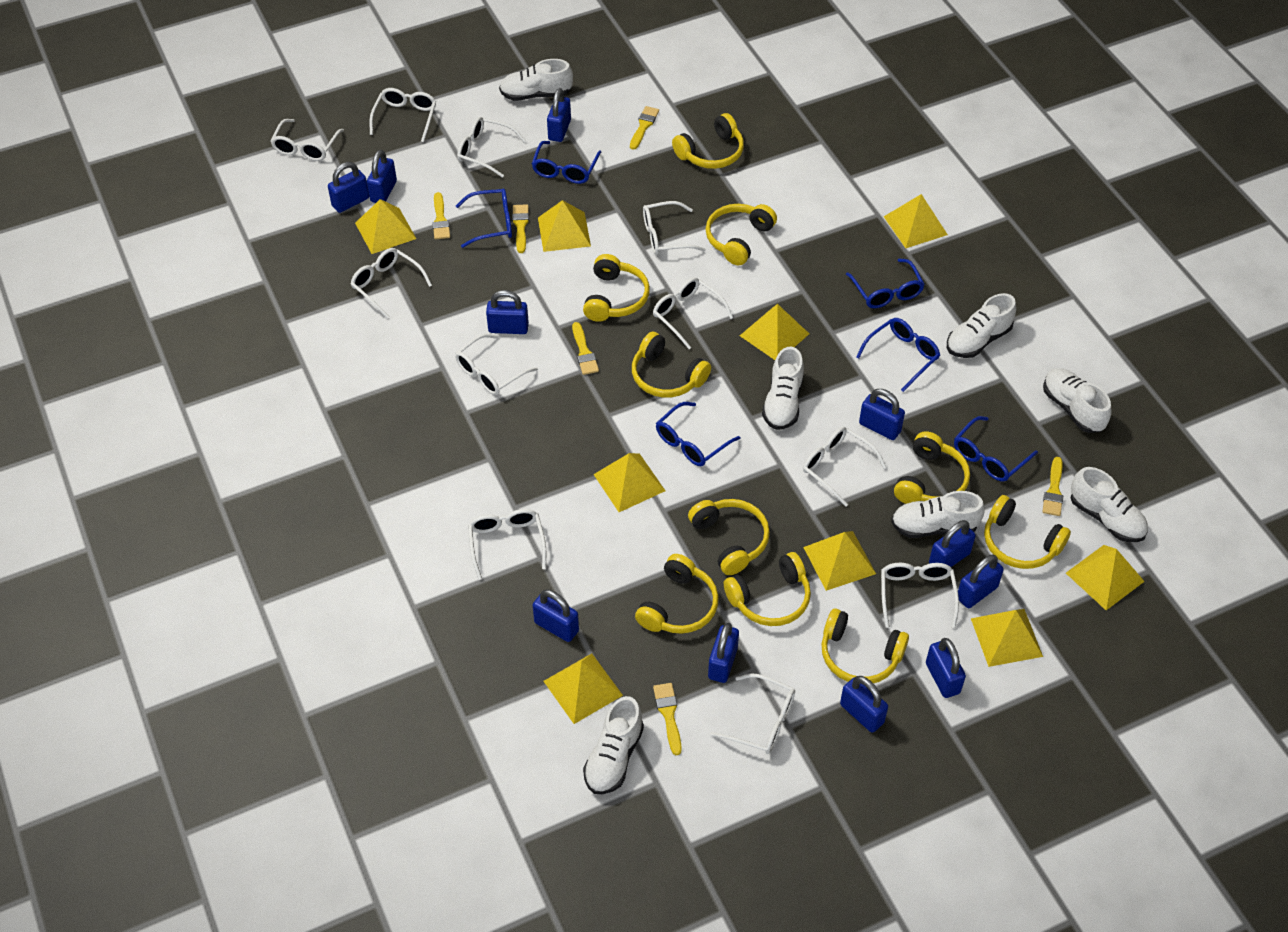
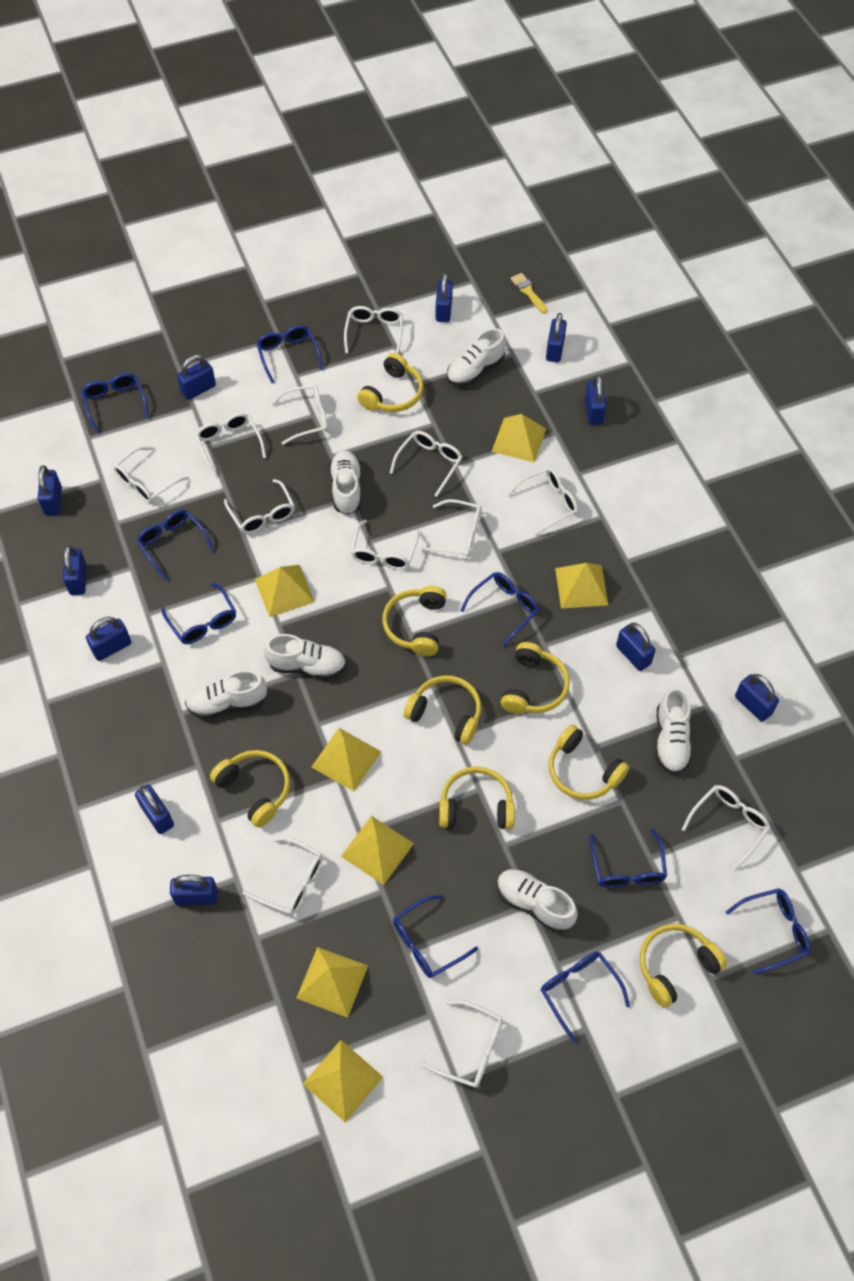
blue glasses: [456,189,512,248] [532,141,601,184] [656,402,740,466] [846,259,925,308] [856,318,940,392] [954,416,1038,482] = 6 -> [81,373,149,433] [136,509,214,580] [161,583,236,644] [256,325,322,383] [393,895,478,978] [460,572,539,647] [541,952,630,1042] [590,829,667,888] [726,888,811,974] = 9
white glasses: [271,119,344,161] [350,248,432,318] [369,88,436,142] [455,334,538,395] [457,117,526,178] [468,509,546,580] [643,201,706,255] [653,277,733,349] [710,674,795,754] [803,427,887,507] [881,563,959,628] = 11 -> [113,446,189,503] [195,413,266,476] [224,479,295,534] [243,837,323,915] [271,384,328,445] [344,306,403,354] [351,520,419,570] [390,431,463,497] [420,499,482,557] [420,1000,503,1088] [507,468,578,536] [682,785,770,870] = 12
white shoe: [499,59,573,101] [583,696,644,794] [762,347,804,430] [891,491,985,538] [947,293,1016,358] [1043,368,1112,433] [1071,467,1148,542] = 7 -> [185,670,267,719] [264,634,346,679] [329,450,361,515] [447,328,506,386] [497,869,578,932] [656,687,692,774] = 6
yellow brush: [432,192,450,239] [512,204,529,253] [572,322,599,375] [630,106,659,150] [653,683,682,755] [1042,457,1063,516] = 6 -> [511,273,548,313] = 1
yellow headphones: [583,254,650,322] [632,331,711,398] [635,554,719,634] [672,113,744,169] [688,499,770,575] [706,204,777,265] [724,552,811,626] [822,608,909,683] [894,431,970,504] [984,495,1071,569] = 10 -> [210,750,290,827] [357,353,423,412] [382,586,447,656] [404,675,481,744] [439,766,515,829] [501,642,570,714] [549,725,629,800] [640,924,727,1008] = 8
yellow pyramid: [355,199,416,254] [538,200,591,252] [544,654,623,724] [593,453,665,512] [740,304,809,360] [803,531,876,591] [884,194,948,248] [971,609,1043,667] [1066,545,1145,610] = 9 -> [255,565,315,617] [296,947,368,1018] [303,1040,383,1123] [312,728,381,791] [341,816,414,885] [492,414,546,463] [555,563,608,609] = 7

